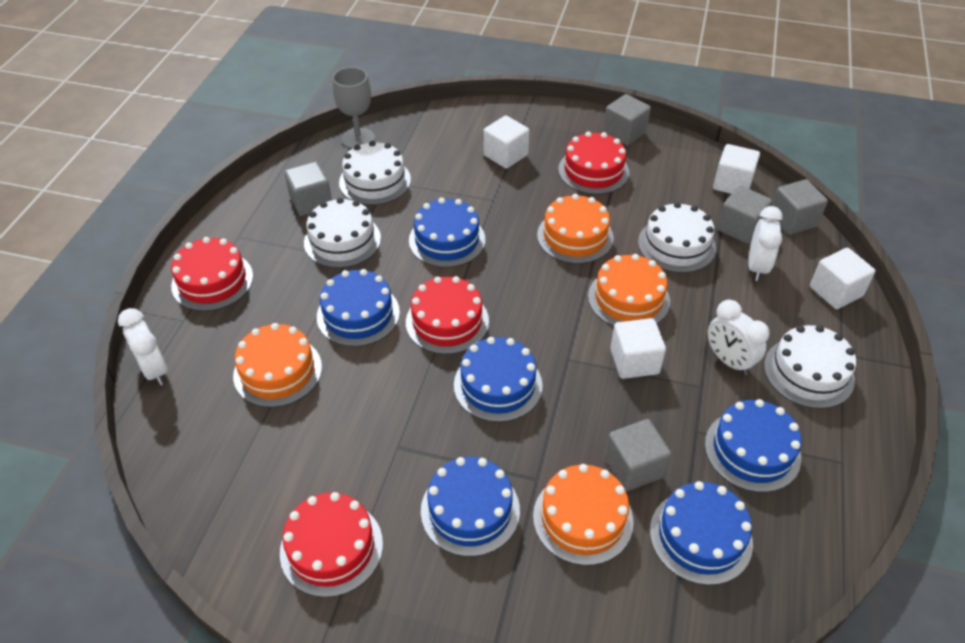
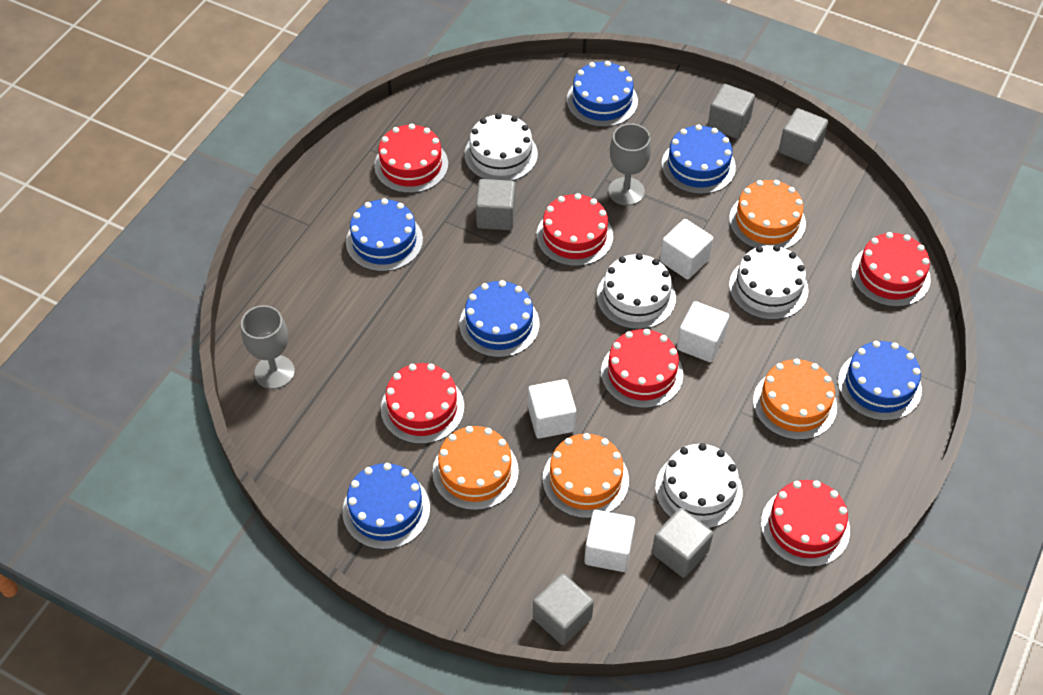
grey goblet: [333,67,375,149] = 1 -> [241,305,295,389] [608,123,651,206] = 2
red cake: [171,237,253,311] [280,492,383,597] [406,276,489,354] [558,131,629,194] = 4 -> [374,124,448,193] [381,363,464,444] [537,193,613,266] [601,329,683,408] [761,480,850,567] [851,232,931,307] = 6
white clock: [118,308,168,386] [708,300,770,375] [748,206,783,281] = 3 -> none = 0

